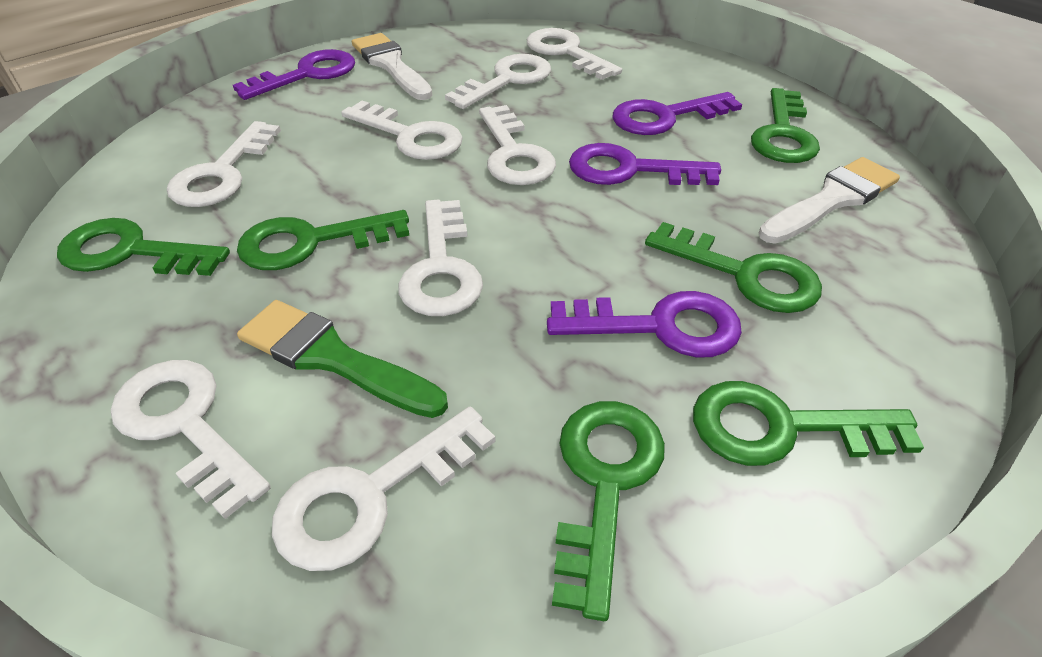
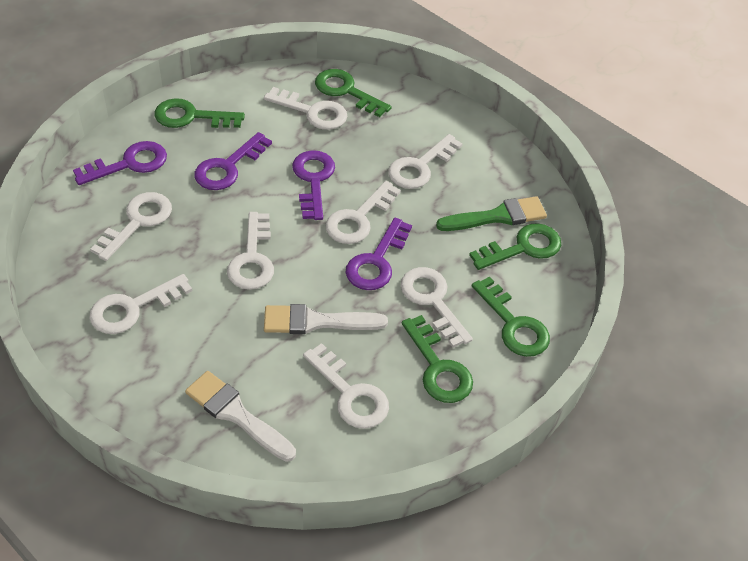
green key: [57,218,230,276] [237,210,409,270] [552,401,665,621] [645,222,822,313] [693,381,924,466] [751,88,820,163] = 6 -> [155,98,245,128] [315,69,392,117] [402,315,473,403] [469,223,561,270] [472,276,550,357] = 5

